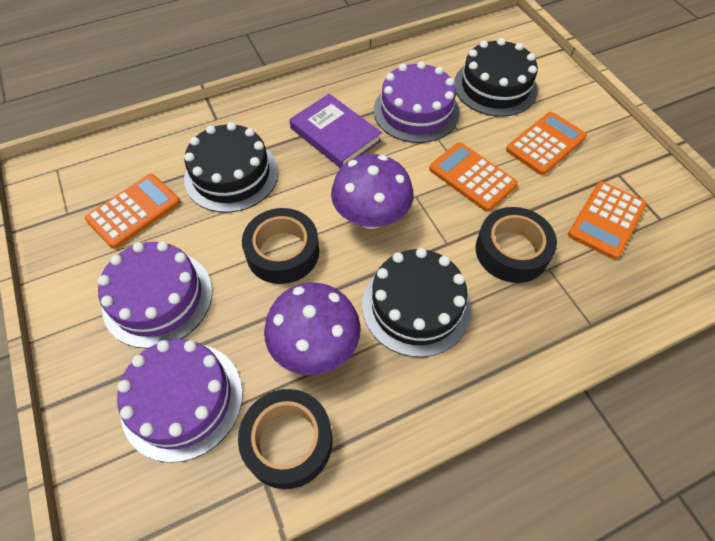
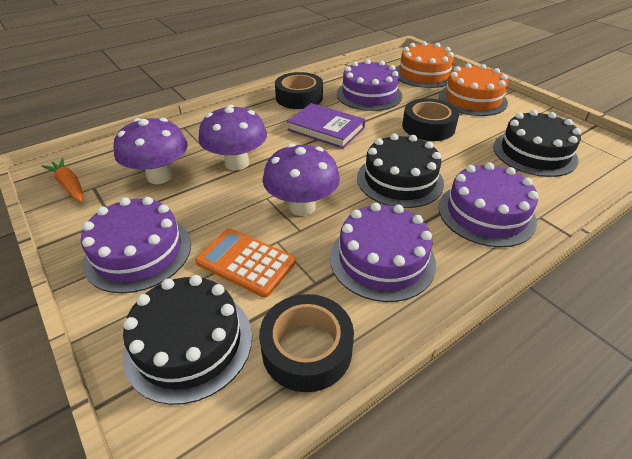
orange cake: none = 0 -> [396,41,454,88] [439,63,508,116] = 2
orange calculator: [85,174,180,249] [429,142,518,212] [506,112,587,175] [568,181,647,259] = 4 -> [195,229,296,298] = 1
orange carrot: none = 0 -> [42,158,83,202] = 1
purple cake: [98,241,212,349] [117,339,243,463] [374,61,460,143] = 3 -> [81,197,191,293] [330,203,436,302] [337,59,403,111] [438,162,538,247] = 4
purple mushroom: [264,283,361,375] [331,154,414,229] = 2 -> [113,118,188,184] [198,105,267,171] [263,144,340,216] = 3

